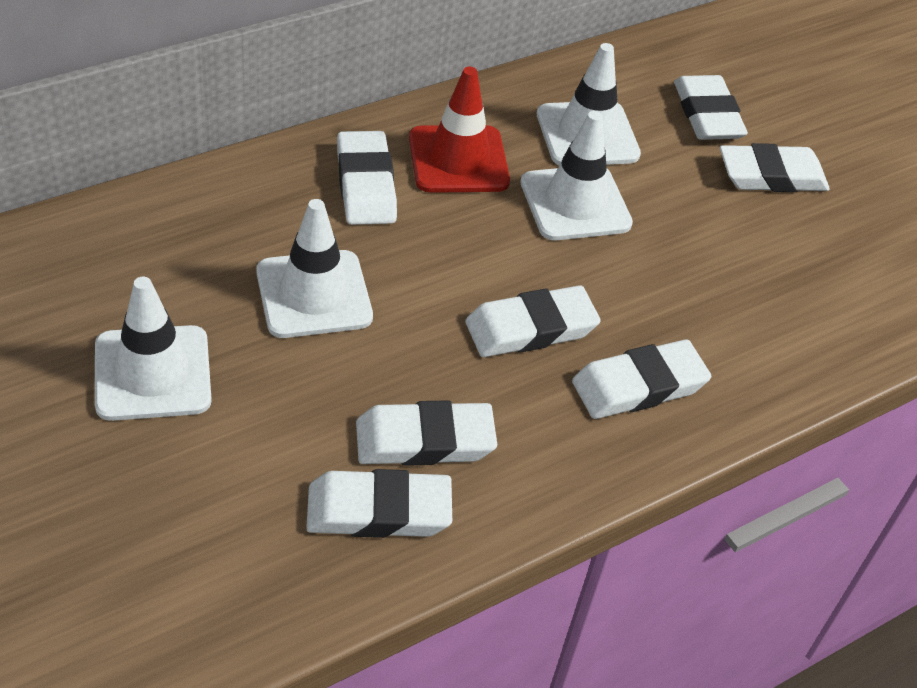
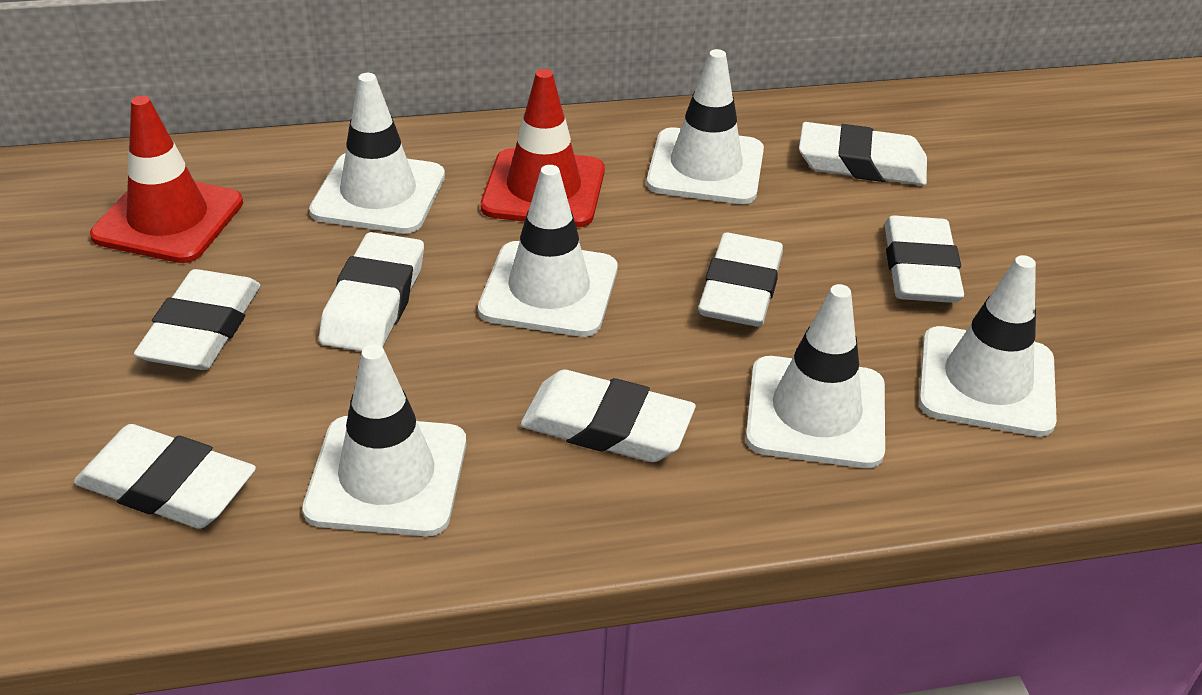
red traffic cone: [409,66,510,193] = 1 -> [90,96,243,263] [481,69,605,227] = 2
white traffic cone: [95,277,212,421] [256,199,373,338] [520,111,633,240] [537,43,641,166] = 4 -> [303,344,466,536] [309,73,445,234] [478,165,618,337] [647,49,764,204] [746,284,885,468] [919,255,1057,437] = 6

